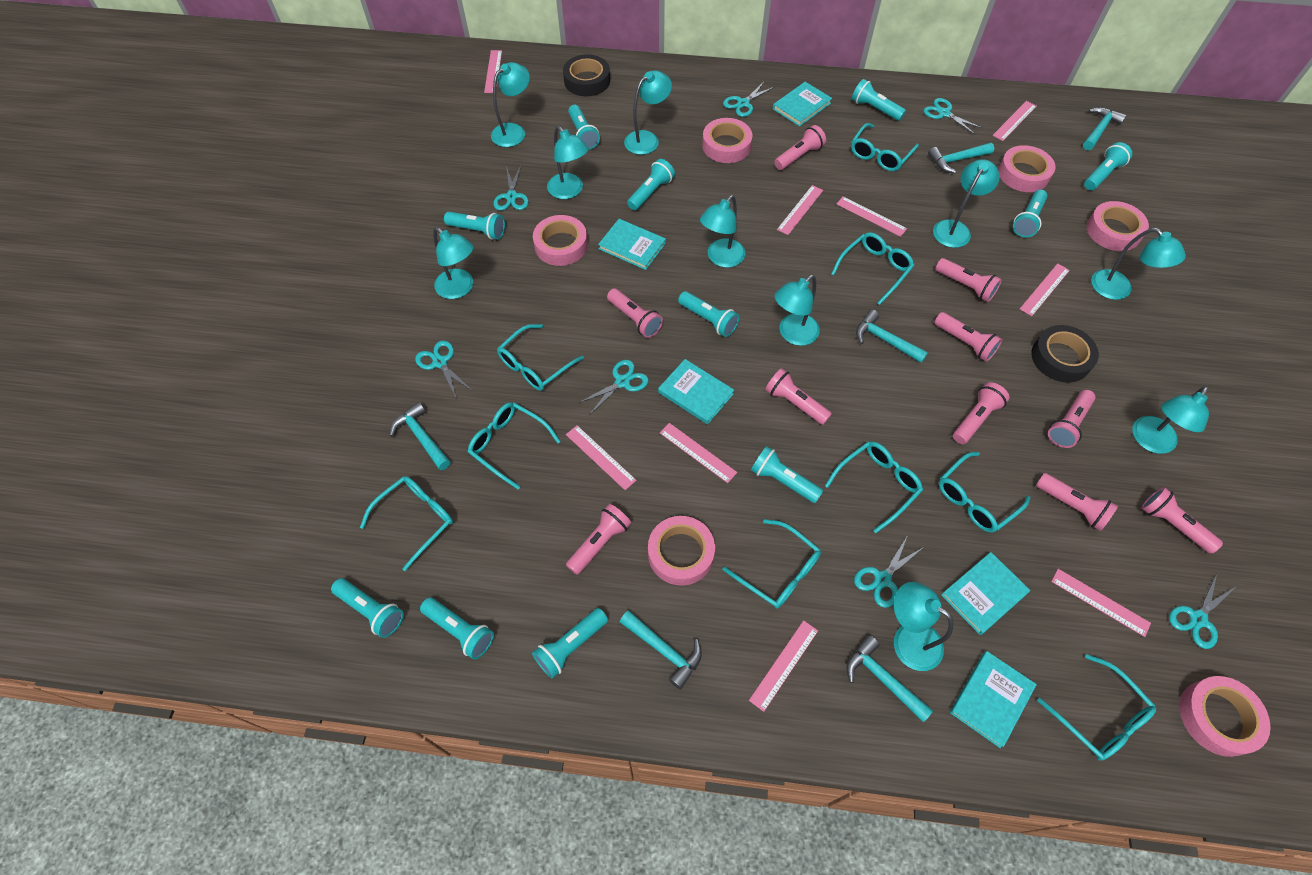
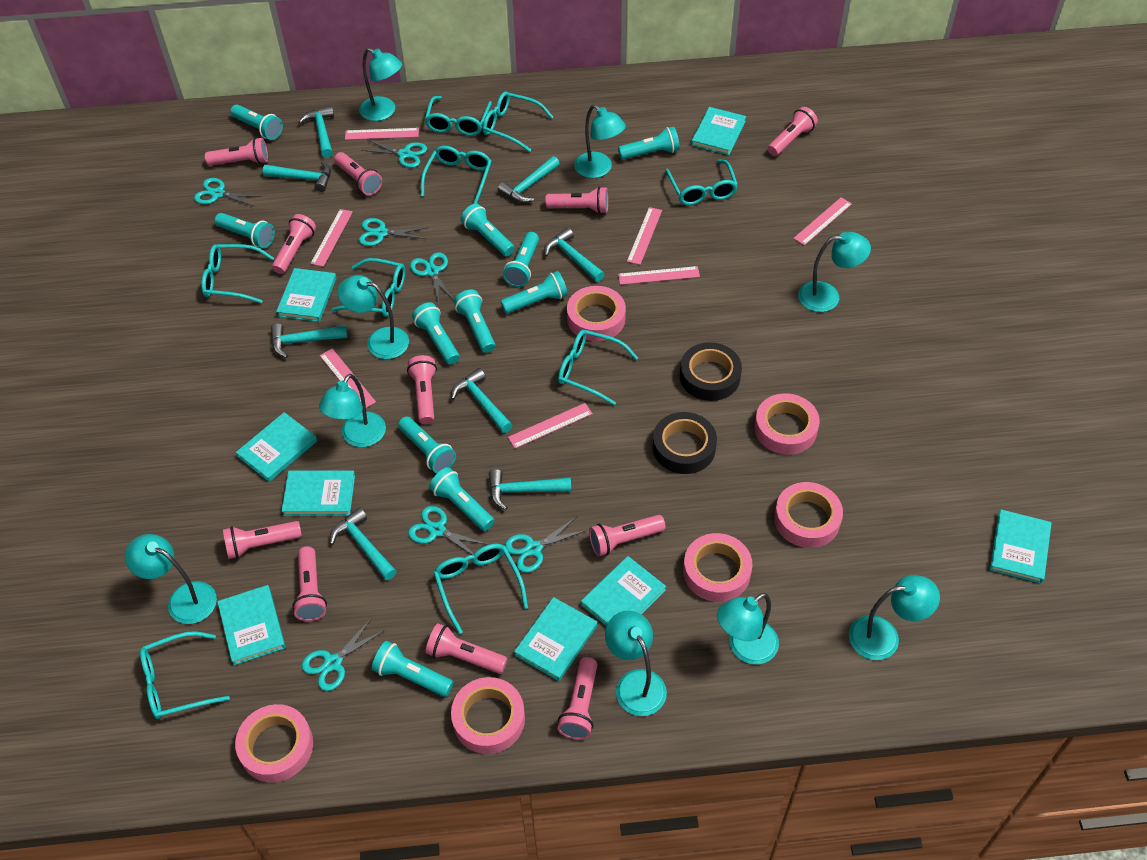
pink flashlight: [566,504,631,575] [607,288,663,338] [765,368,832,425] [774,125,826,170] [934,312,1002,362] [935,258,1002,302] [953,382,1010,444] [1036,473,1118,531] [1048,390,1096,448] [1141,487,1223,554] = 10 -> [205,138,268,166] [223,521,302,559] [272,214,316,274] [292,546,327,621] [334,152,382,195] [407,355,437,424] [426,623,508,674] [545,186,608,214] [558,657,597,740] [589,515,666,557] [768,107,818,156] = 11
pink ruler: [484,50,502,93] [566,425,637,490] [660,423,737,483] [749,620,818,712] [777,185,823,235] [837,197,907,237] [992,101,1037,141] [1020,263,1070,316] [1051,569,1151,637] = 9 -> [310,209,353,267] [320,349,376,408] [345,128,419,140] [508,403,593,449] [618,266,700,285] [627,207,662,265] [793,197,852,245] = 7
turquoise book: [598,219,666,270] [658,359,734,424] [773,82,832,127] [941,552,1030,635] [950,651,1037,748] = 5 -> [217,585,286,665] [236,412,317,482] [276,268,336,322] [282,471,355,516] [514,597,597,681] [581,556,666,626] [691,107,746,155] [990,509,1052,584] = 8
turquoise hammer: [389,402,451,470] [620,611,702,690] [847,635,933,722] [856,310,928,363] [928,143,994,173] [1083,107,1126,150] = 6 -> [263,161,331,192] [271,323,348,358] [298,106,334,158] [330,507,397,581] [451,368,512,433] [489,469,571,510] [498,156,560,203] [544,228,605,282] = 8
turquoise lamp: [433,227,474,299] [491,62,530,147] [547,126,589,199] [624,70,672,155] [700,195,745,267] [775,275,820,346] [894,582,954,671] [933,159,1000,248] [1091,228,1186,300] [1132,386,1209,454] = 10 -> [125,534,217,624] [319,374,386,447] [337,275,409,359] [359,48,402,121] [574,104,626,178] [605,610,667,716] [717,593,779,664] [798,232,871,312] [849,575,940,660] = 9

